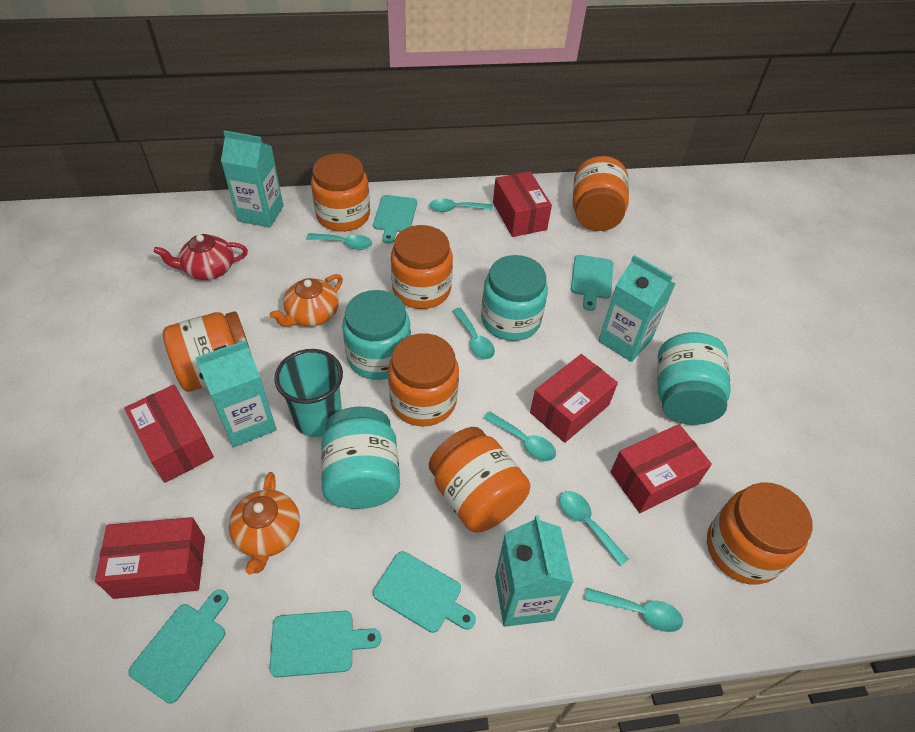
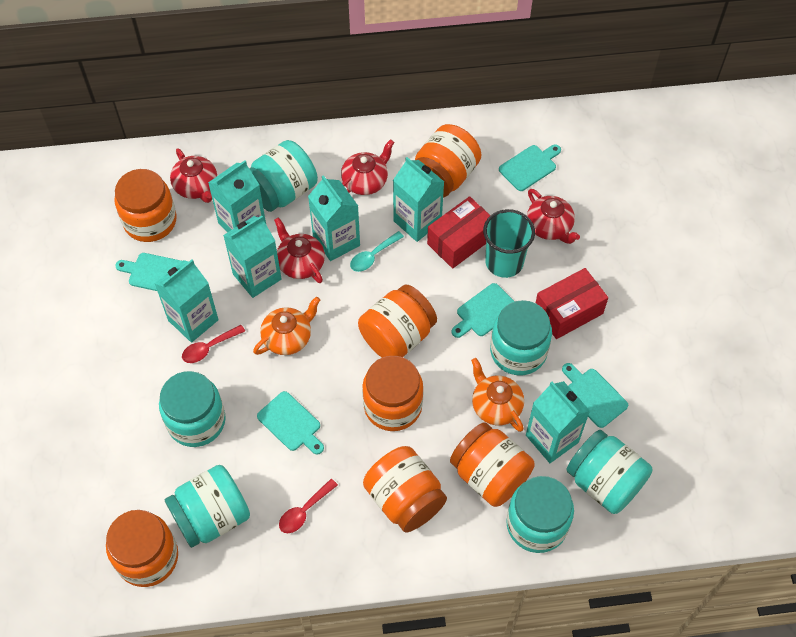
red box: [95,517,205,599] [124,385,214,483] [493,171,552,237] [530,354,618,443] [611,424,712,513] = 5 -> [427,196,490,269] [536,268,608,339] = 2
red spoon: none = 0 -> [182,325,245,363] [279,479,338,533] = 2
red teapot: [154,234,248,280] = 1 -> [170,148,217,203] [274,217,325,283] [341,139,394,195] [527,189,580,244] = 4
turquoise carton: [195,340,277,447] [221,130,284,228] [495,515,574,627] [598,255,675,362] = 4 -> [155,259,219,343] [208,160,266,233] [223,216,282,298] [308,175,360,261] [393,157,444,242] [526,381,590,463] = 6
turquoise jar: [321,406,400,509] [342,290,411,380] [481,255,548,341] [657,332,731,425] = 4 -> [159,371,226,447] [165,465,250,548] [249,140,318,212] [490,300,552,375] [506,476,574,553] [566,430,653,514] = 6
turquoise spoon: [306,233,372,250] [430,198,493,212] [452,308,495,359] [483,411,556,461] [559,491,629,566] [585,588,683,632] = 6 -> [350,231,404,272] = 1

